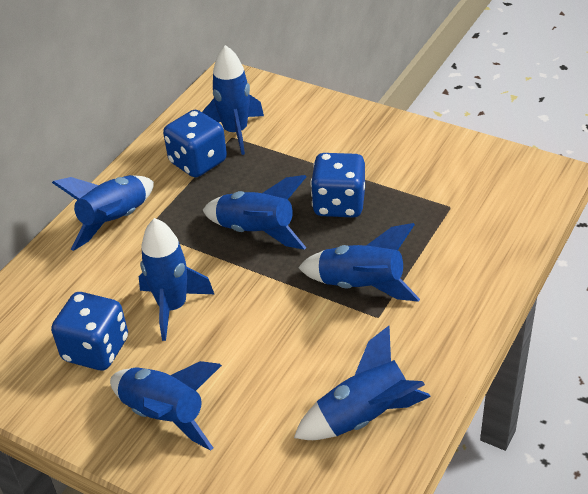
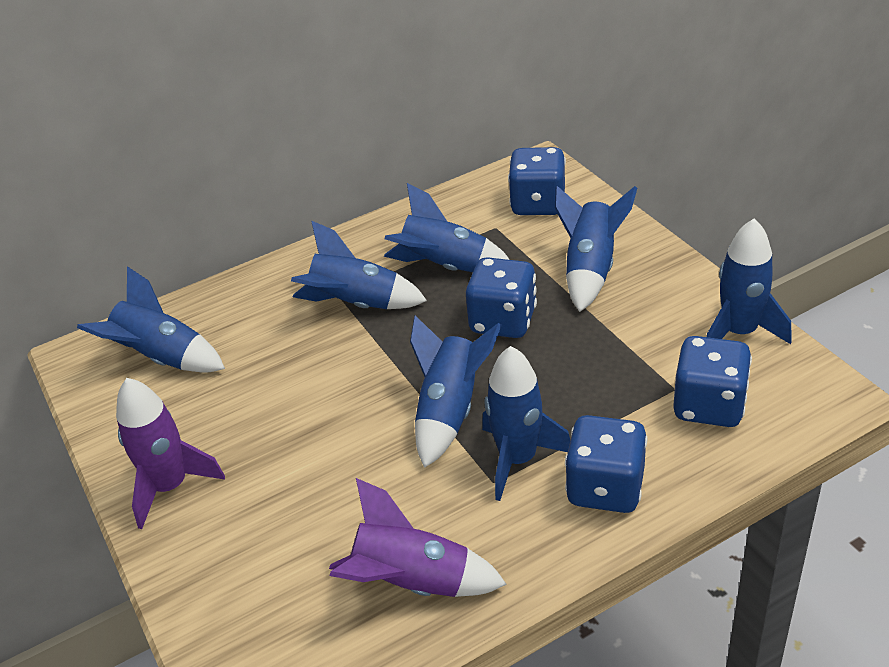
blue dice: [51,292,128,370] [163,110,227,178] [311,153,365,218] = 3 -> [466,257,537,338] [508,147,566,215] [565,415,647,513] [673,336,752,427] = 4
purple rocket: none = 0 -> [116,378,225,529] [329,478,507,597] = 2

